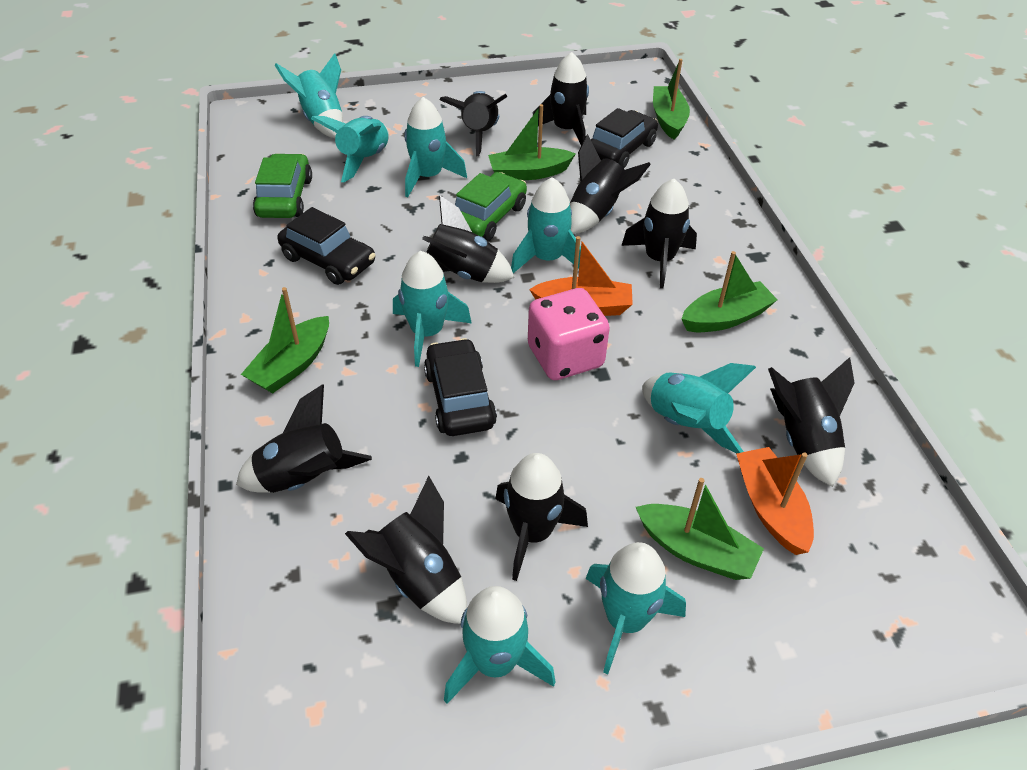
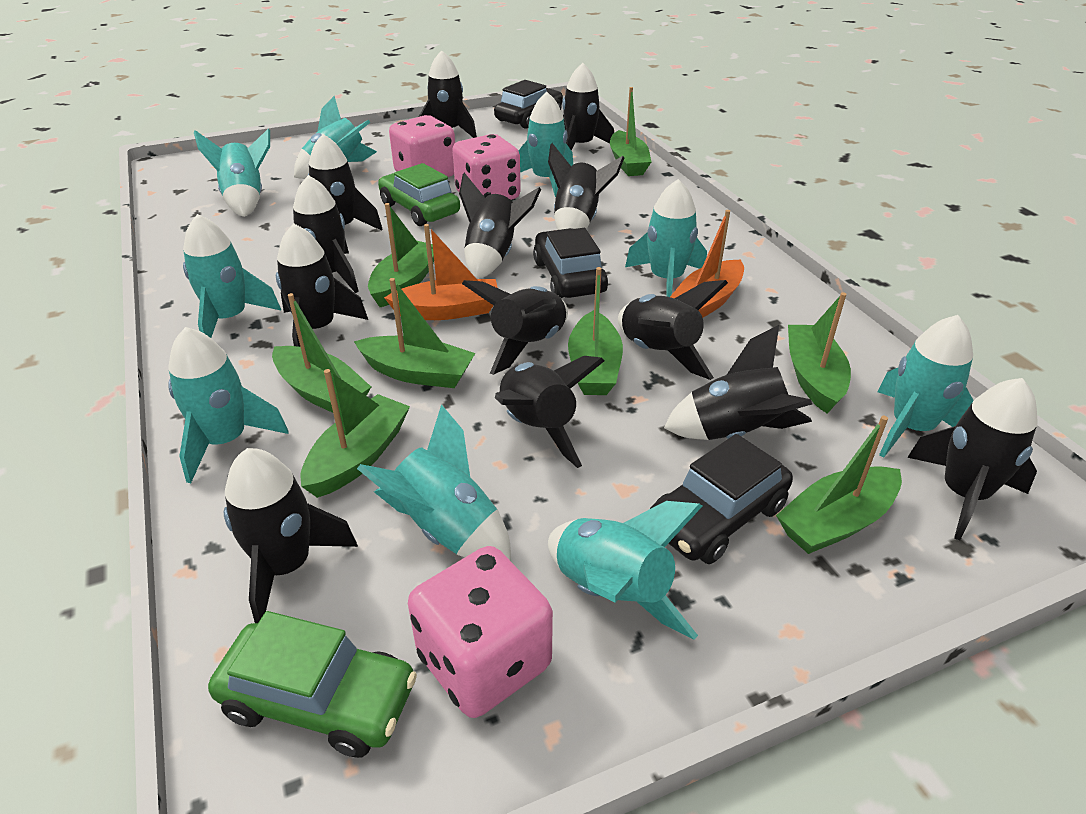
black rocket: [236,384,372,493] [345,476,467,624] [422,196,514,283] [440,91,508,156] [495,453,588,581] [533,52,589,146] [570,134,651,234] [621,179,697,289] [768,357,855,487] = 9 -> [224,448,358,623] [276,223,368,347] [293,175,359,293] [308,134,382,231] [419,50,477,138] [459,173,541,279] [462,280,568,375] [495,356,605,468] [548,143,624,230] [562,63,614,150] [618,280,728,380] [664,325,812,440] [907,378,1038,540] = 13
green boat: [241,287,329,393] [488,104,576,180] [636,478,764,580] [653,59,690,140] [681,251,778,332] = 5 -> [272,293,371,413] [300,369,410,498] [354,278,475,388] [368,203,434,307] [568,267,623,395] [610,87,652,176] [776,416,902,554] [788,292,851,414] = 8
pink dice: [528,288,610,380] = 1 -> [389,115,455,177] [408,546,553,718] [452,134,521,200] = 3
turquoise rocket: [275,53,343,138] [311,116,389,182] [393,251,472,367] [404,97,467,197] [444,586,555,704] [511,177,581,273] [585,542,686,674] [642,363,756,453] = 8 -> [168,327,288,483] [183,214,281,338] [194,129,270,217] [294,96,377,179] [357,404,511,561] [518,92,573,197] [548,501,702,640] [625,179,707,297] [877,315,974,458] = 9

